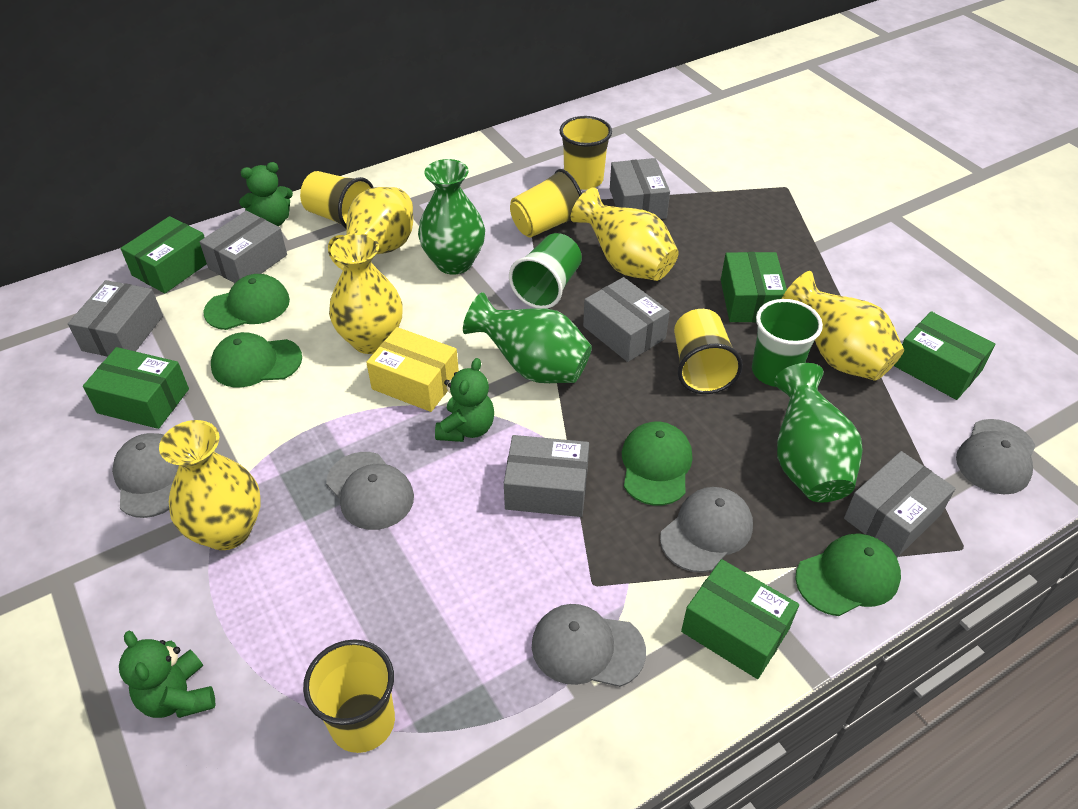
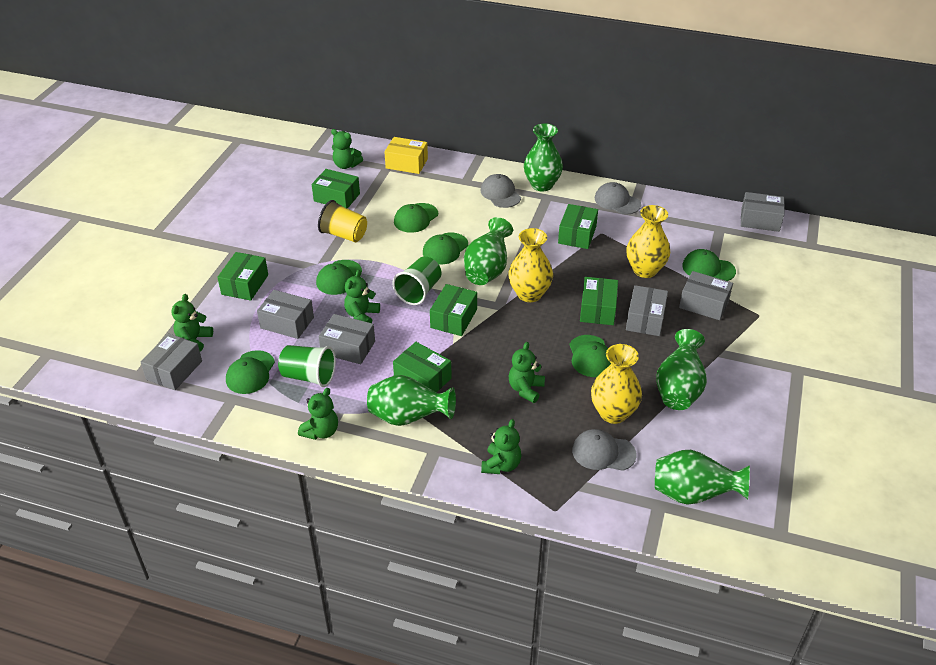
green box: [83,347,189,429] [121,216,207,293] [681,559,799,679] [721,252,787,322] [894,311,995,400] = 5 -> [217,252,268,301] [312,169,360,209] [393,342,452,392] [430,284,477,336] [558,204,598,249] [580,277,618,325] = 6
green cap: [203,274,290,330] [211,332,302,387] [622,422,692,506] [795,534,901,616] = 4 -> [226,350,275,394] [316,260,362,295] [394,203,438,233] [423,233,468,264] [569,335,611,377] [682,249,736,281] = 6
green teddy bear: [119,631,215,718] [239,162,293,226] [435,358,494,442] = 3 -> [172,294,213,352] [298,388,338,440] [331,129,363,169] [344,270,380,323] [481,419,522,474] [509,342,545,403] = 6
green vase: [418,159,485,275] [463,292,592,383] [774,363,863,502] = 3 -> [367,375,456,426] [464,217,513,285] [524,124,563,191] [655,450,750,505] [656,329,707,410] = 5
grey cap: [112,433,179,518] [326,452,414,530] [532,604,646,687] [660,487,753,573] [956,419,1036,494] = 5 -> [480,174,521,208] [572,429,637,471] [595,182,641,214] = 3
yellow cup: [300,171,374,229] [303,639,395,753] [510,169,582,238] [559,116,612,190] [674,309,743,394] = 5 -> [318,200,367,242] = 1
yellow vase: [159,420,261,550] [328,187,413,270] [329,233,403,354] [571,187,679,281] [782,271,904,381] = 5 -> [508,228,553,302] [591,344,642,424] [626,205,670,278] = 3

